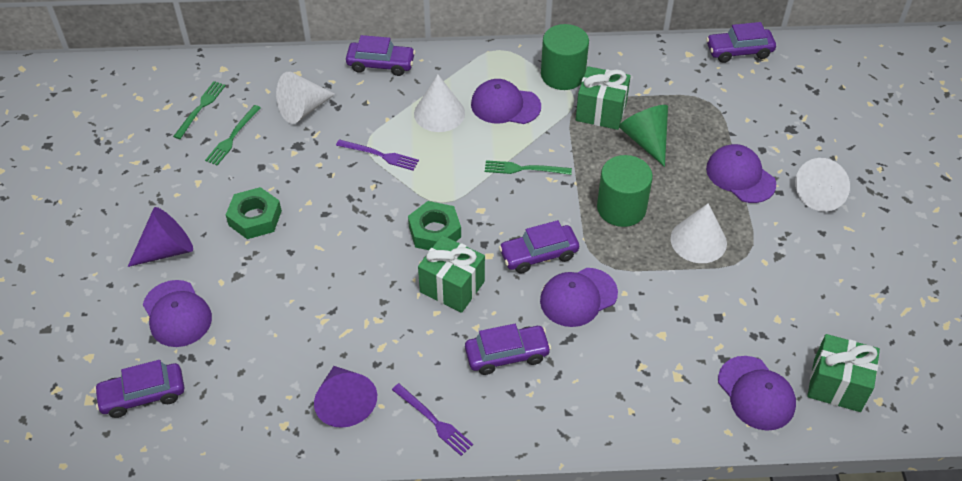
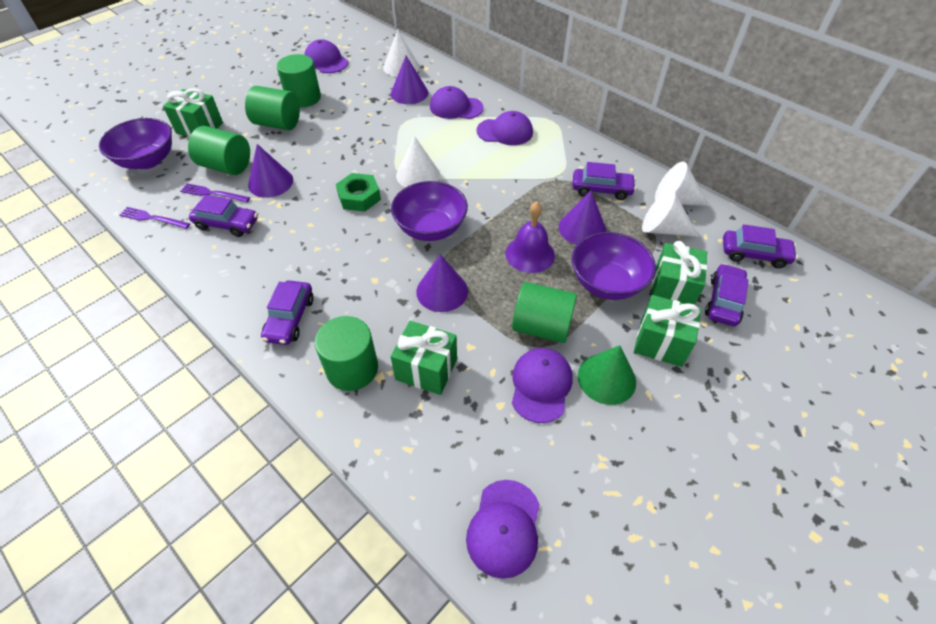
green cylinder: [541,24,589,90] [597,155,653,227] = 2 -> [188,126,250,175] [245,86,300,130] [277,54,321,108] [315,316,378,391] [512,282,577,343] = 5
green fork: [173,81,226,139] [205,105,261,165] [485,160,572,175] = 3 -> none = 0
green gift: [418,235,485,313] [576,66,631,130] [807,334,880,412] = 3 -> [163,88,223,137] [391,321,457,395] [634,295,702,367] [651,241,707,305] = 4
green nut: [226,187,282,239] [408,201,461,250] = 2 -> [336,173,381,212] = 1
purple bell: none = 0 -> [506,201,555,273] = 1
purple bowl: none = 0 -> [99,118,172,169] [391,181,468,241] [572,232,656,300] = 3
purple cone: [128,207,193,267] [314,366,377,428] = 2 -> [248,144,293,198] [391,56,428,104] [416,254,468,312] [559,191,606,245] = 4

